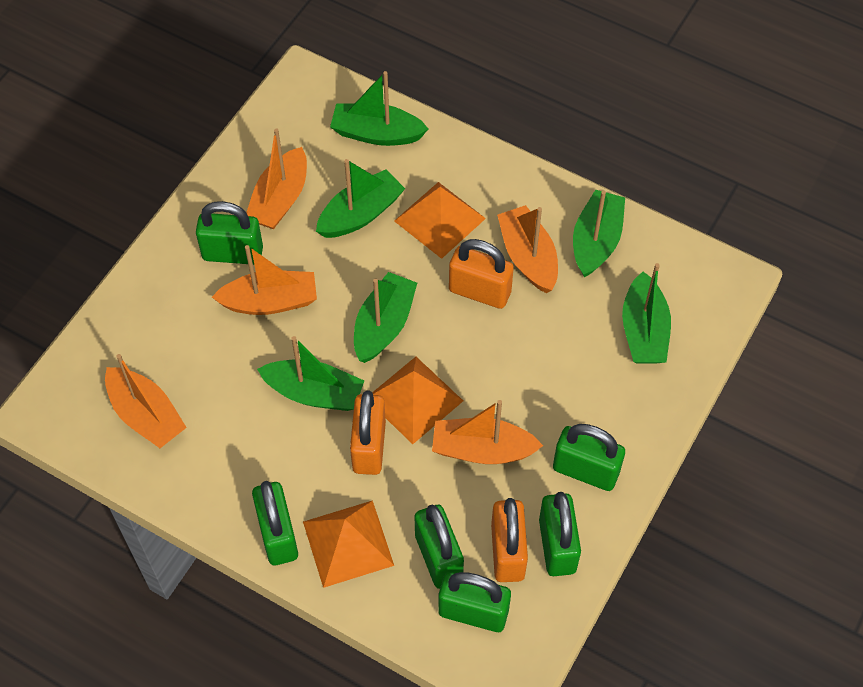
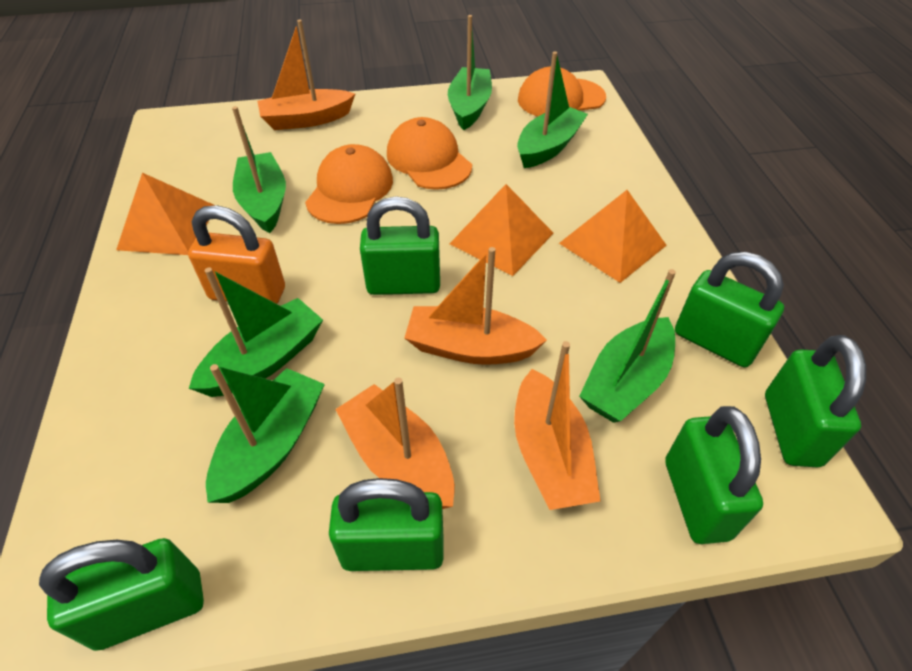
orange boat: [105,354,187,448] [212,245,317,315] [246,128,307,230] [432,400,543,464] [497,205,558,293] = 5 -> [257,19,355,130] [335,377,455,509] [405,247,547,365] [514,341,601,510] = 4
orange cap: none = 0 -> [305,144,393,224] [387,117,472,190] [518,66,606,117] = 3
orange padlock: [350,390,386,475] [449,239,514,309] [491,498,528,582] = 3 -> [188,205,285,304] = 1

